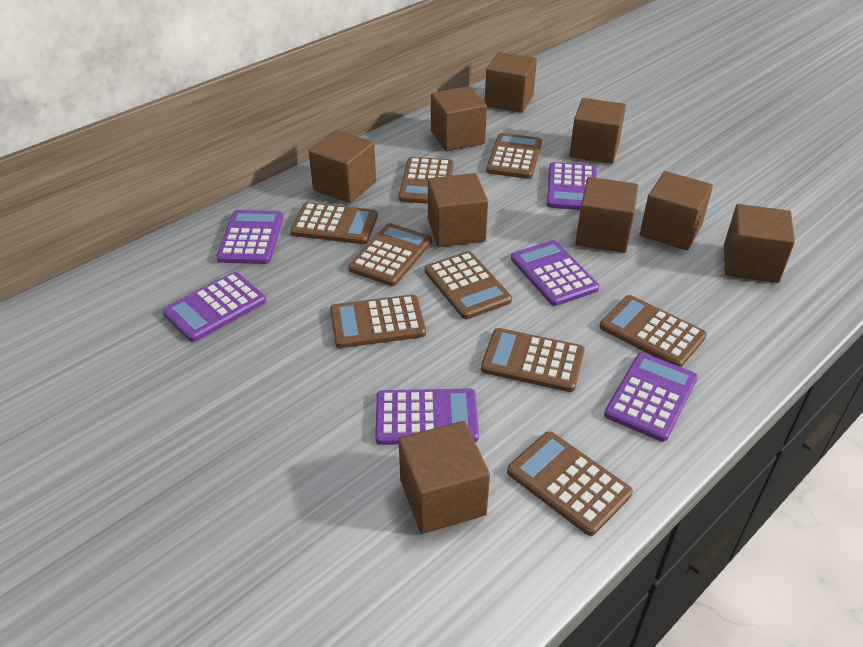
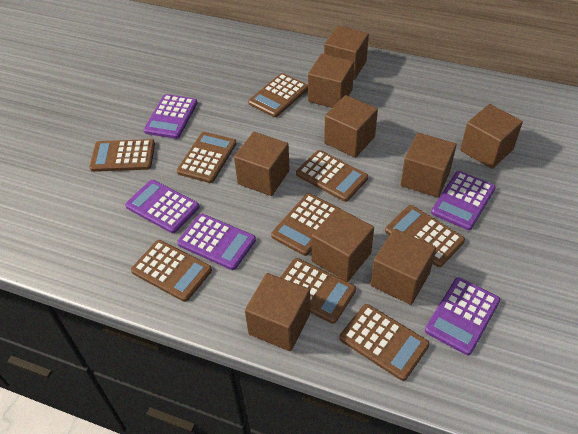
purple calculator: [163,272,266,342] [217,210,283,264] [375,389,479,445] [511,240,599,306] [547,162,597,210] [604,353,698,442] = 6 -> [125,180,199,233] [144,94,198,139] [177,214,256,270] [425,277,500,355] [431,171,496,230] = 5

